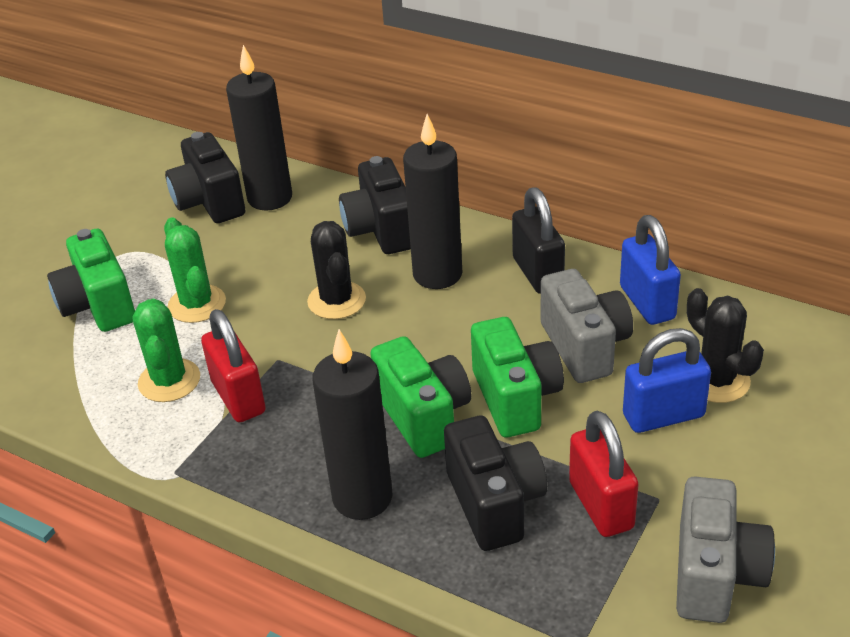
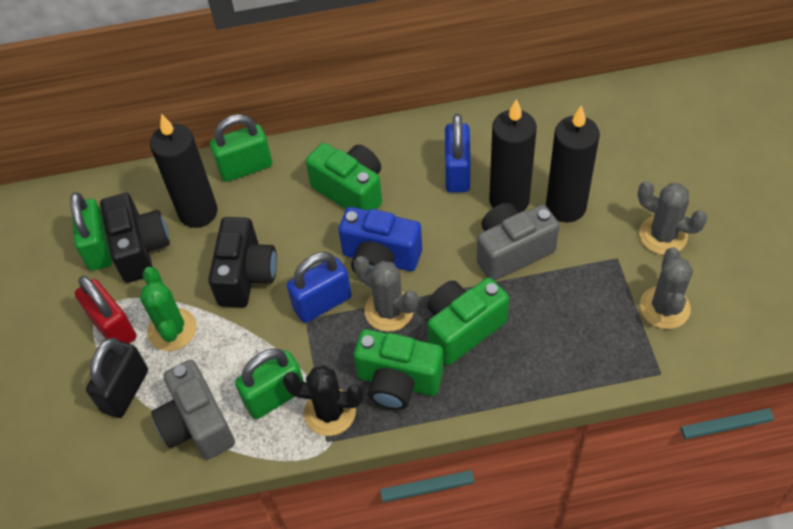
black cactus: [307,221,366,319] [687,288,764,403] = 2 -> [283,365,364,436] = 1
black camera: [165,132,245,223] [339,156,411,254] [444,415,547,551] = 3 -> [100,193,170,283] [208,217,277,308] = 2
blue camera: none = 0 -> [338,207,422,273] = 1
green cactus: [133,299,200,402] [164,218,226,323] = 2 -> [140,267,197,351] = 1
green padlock: none = 0 -> [70,192,112,270] [210,114,272,182] [235,348,304,419] = 3
grey cactus: none = 0 -> [354,256,418,332] [638,181,708,255] [639,248,693,329] = 3
red padlock: [201,309,266,422] [569,410,639,537] = 2 -> [75,276,136,344] = 1

